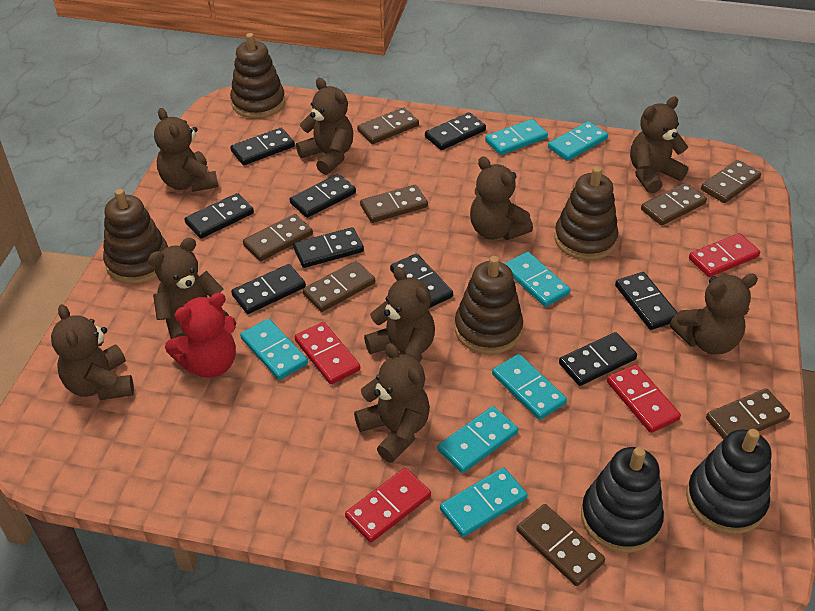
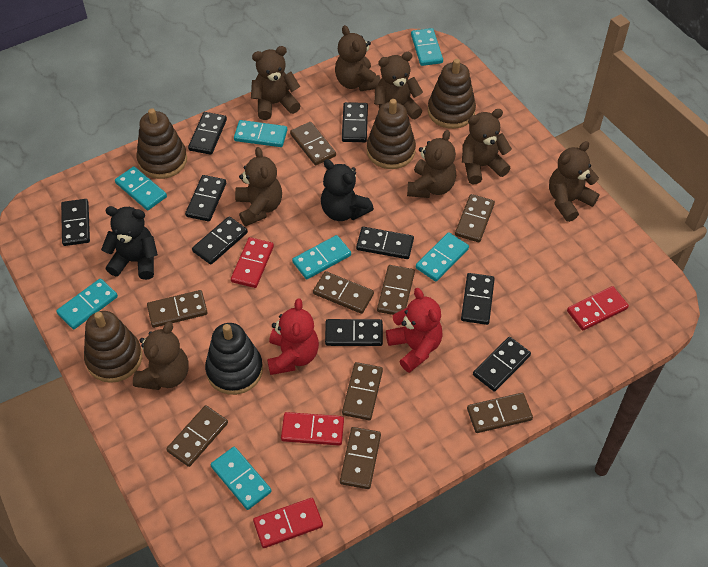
black stacking toy: [581,447,664,553] [686,429,772,534] = 2 -> [205,323,263,395] = 1
black teddy bear: none = 0 -> [101,206,158,280] [321,159,374,221] = 2
brown domino: [243,214,313,261] [303,261,375,312] [357,107,419,144] [360,185,428,223] [517,504,605,586] [641,183,707,226] [701,160,761,203] [706,388,790,439] = 8 -> [147,290,208,328] [166,405,228,467] [290,122,336,165] [313,271,374,314] [340,427,381,489] [342,362,383,420] [377,265,415,315] [455,194,495,242] [467,393,533,433] = 9
brown teddy bear: [51,304,134,400] [148,238,229,339] [154,108,218,192] [296,78,353,175] [354,343,430,463] [364,267,435,362] [470,156,533,240] [630,97,688,193] [670,274,758,355] = 9 -> [133,322,189,390] [235,147,282,226] [251,46,301,120] [335,25,381,91] [374,52,423,119] [407,130,456,198] [462,109,512,184] [549,141,599,222] = 8
red teddy bear: [165,293,236,378] = 1 -> [267,298,319,375] [386,288,443,373] = 2

